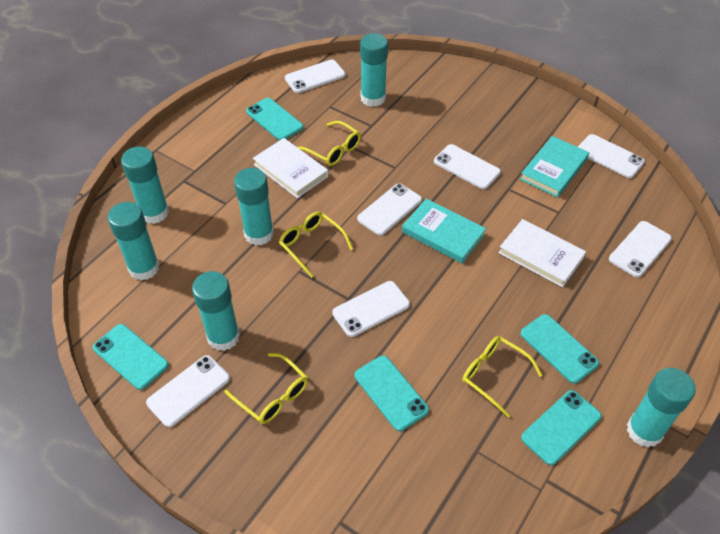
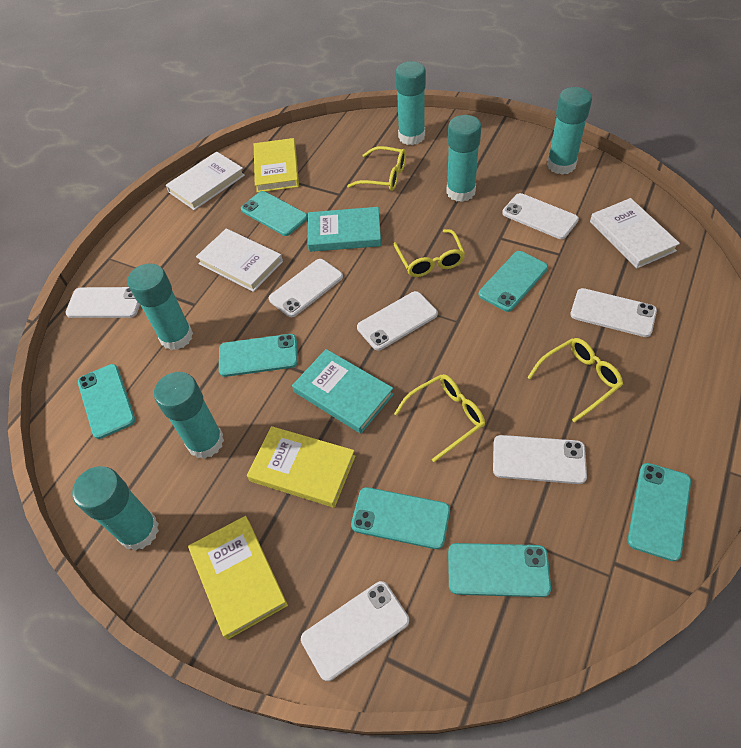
turquoise phone: [93,324,169,390] [246,98,303,141] [354,355,429,431] [520,314,599,384] [521,390,602,465] = 5 -> [78,364,135,439] [219,334,298,377] [241,191,308,236] [351,487,450,549] [448,543,551,597] [479,251,548,312] [628,463,691,561] = 7
white book: [253,138,328,198] [498,219,586,287] = 2 -> [166,151,245,210] [196,228,283,292] [590,198,680,268] = 3
yellow book: none = 0 -> [188,516,288,640] [247,426,355,508] [254,138,299,193] = 3

